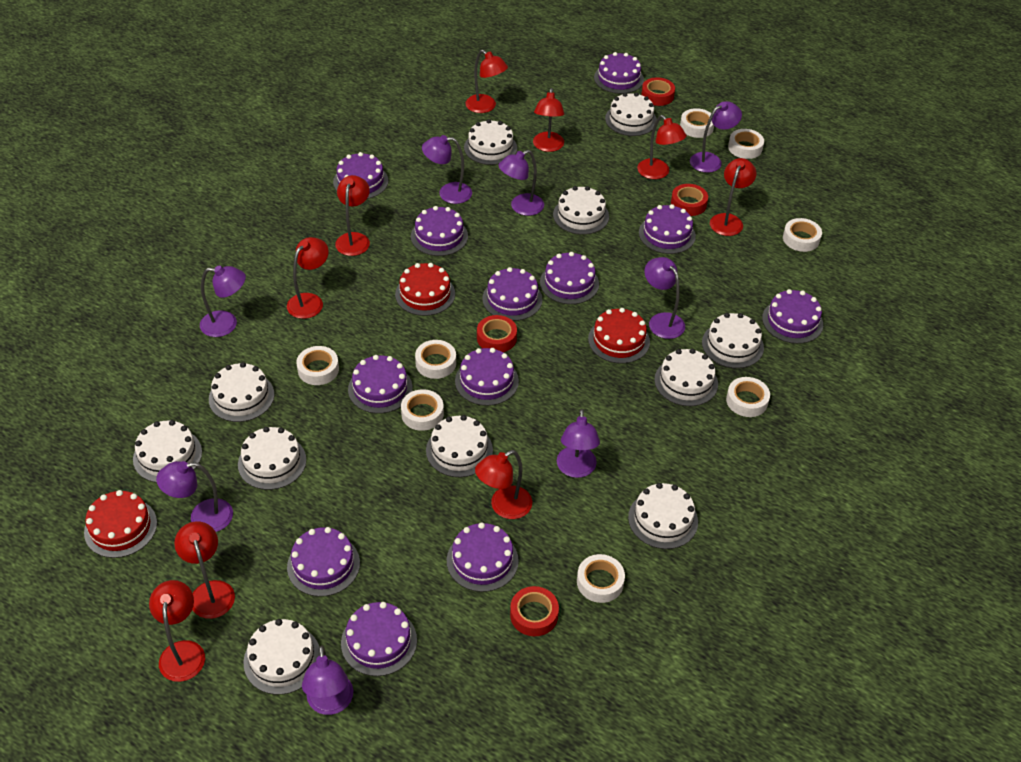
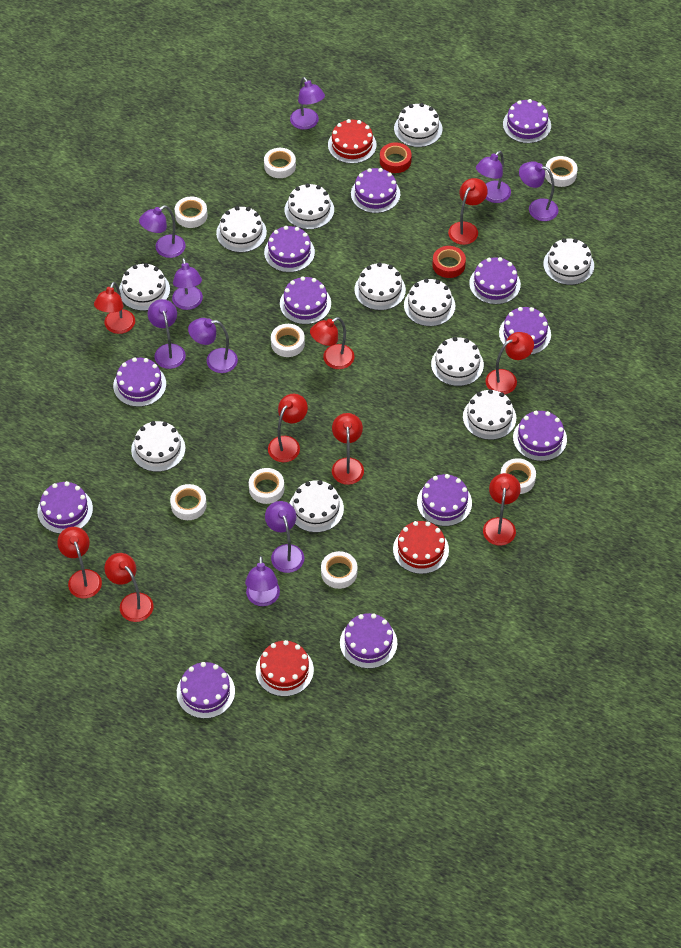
purple lamp: [156,461,233,532] [200,265,246,337] [302,645,353,715] [422,135,472,204] [499,150,544,216] [557,409,600,478] [644,257,685,339] [690,101,742,173] = 8 -> [139,205,186,258] [148,299,186,369] [172,258,203,310] [188,318,238,373] [245,556,280,606] [265,501,304,573] [290,77,325,130] [476,151,511,203] [519,161,559,221] = 9
red tape: [477,315,517,352] [510,586,559,636] [641,77,675,106] [671,184,708,216] = 4 -> [380,142,412,173] [432,246,466,278] = 2

